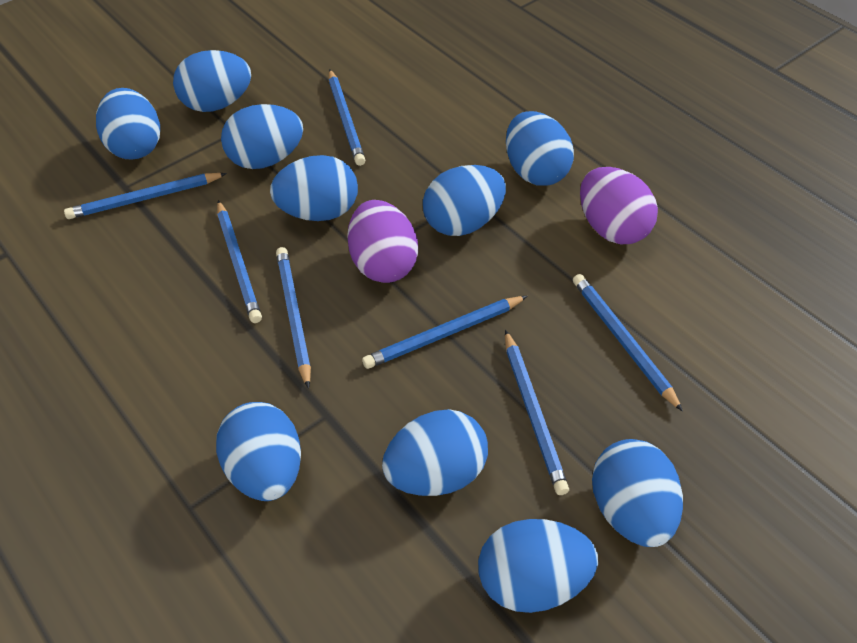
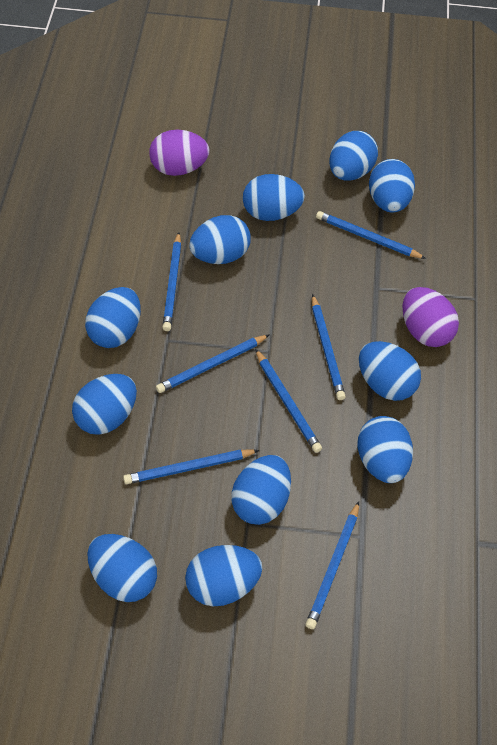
blue egg: [96,88,160,160] [173,50,251,112] [216,402,301,501] [221,104,303,169] [270,155,358,221] [382,409,488,496] [423,165,506,236] [478,519,598,613] [506,111,574,186] [592,439,683,547] = 10 -> [72,374,137,435] [85,287,141,348] [87,534,157,602] [185,545,262,606] [189,215,251,264] [232,455,291,525] [243,174,305,221] [329,131,378,181] [358,416,413,483] [359,341,421,401] [369,159,415,213] = 11

